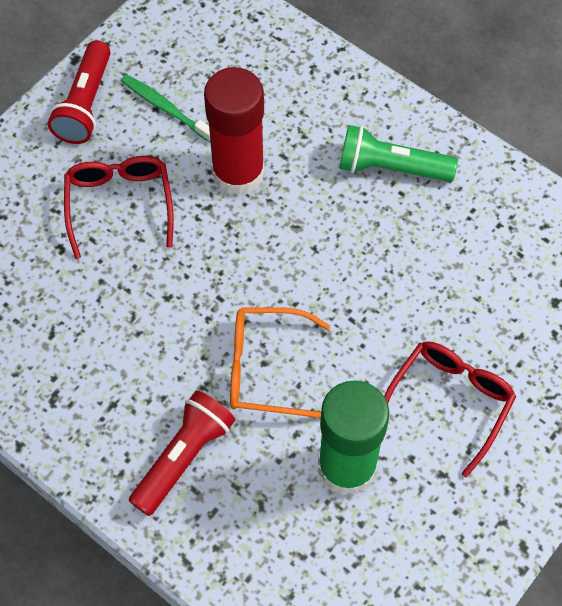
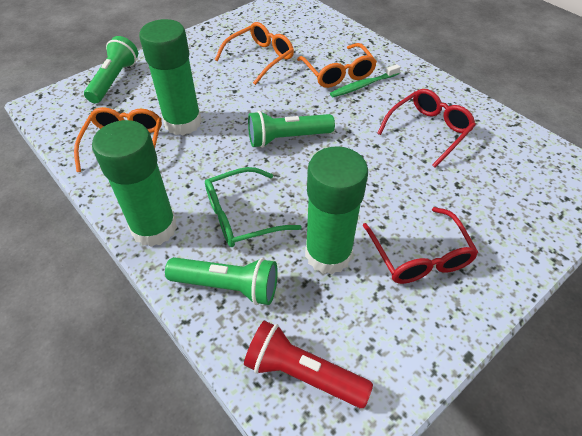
green flashlight: [339,125,458,182] = 1 -> [84,36,138,103] [165,257,278,305] [248,111,335,148] = 3
green glasses: none = 0 -> [205,167,302,247] = 1
green glue stick: [318,380,389,495] = 1 -> [92,120,177,247] [139,19,202,135] [305,146,368,274] = 3
orange glasses: [230,307,330,418] = 1 -> [74,107,162,172] [215,22,294,85] [297,43,377,88] = 3
red flashlight: [48,40,111,144] [129,390,235,516] = 2 -> [244,320,373,408] = 1
red glue stick: [204,67,265,196] = 1 -> none = 0

